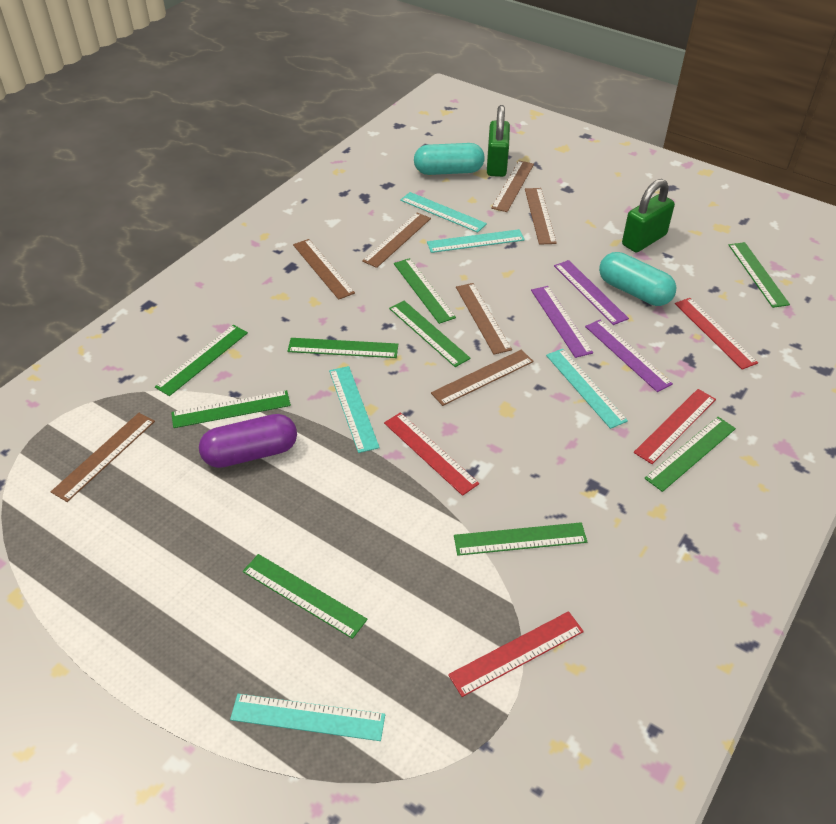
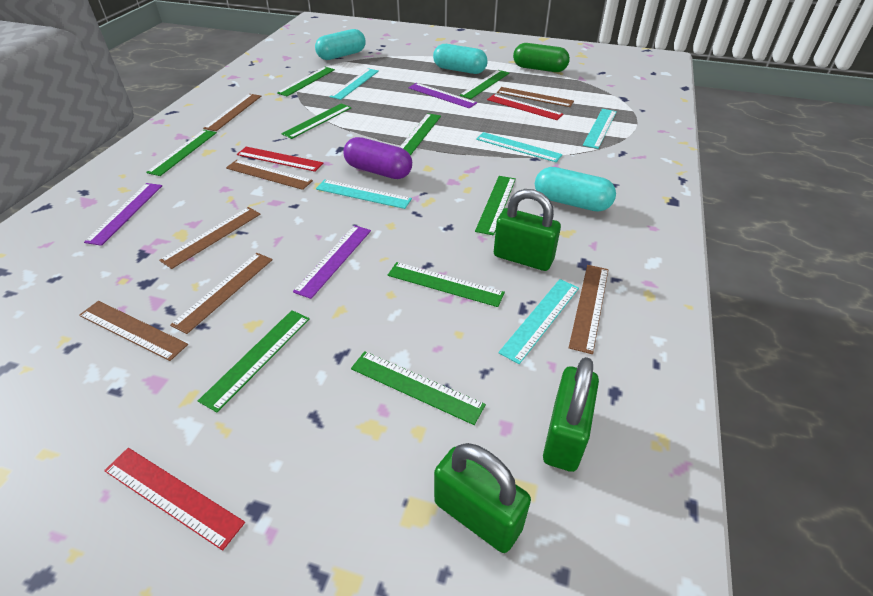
green capsule: none = 0 -> [513,43,570,72] = 1
green padlock: [487,105,510,177] [622,179,675,252] = 2 -> [434,443,531,553] [494,189,561,271] [543,357,599,472] = 3
red ruler: [384,412,479,496] [448,611,584,697] [634,389,716,464] [675,298,758,370] = 4 -> [104,448,245,550] [237,147,323,172] [487,94,563,120] = 3
turquoise capsule: [414,143,484,175] [599,252,676,306] = 2 -> [315,29,366,60] [433,44,488,74] [535,167,616,212] = 3

